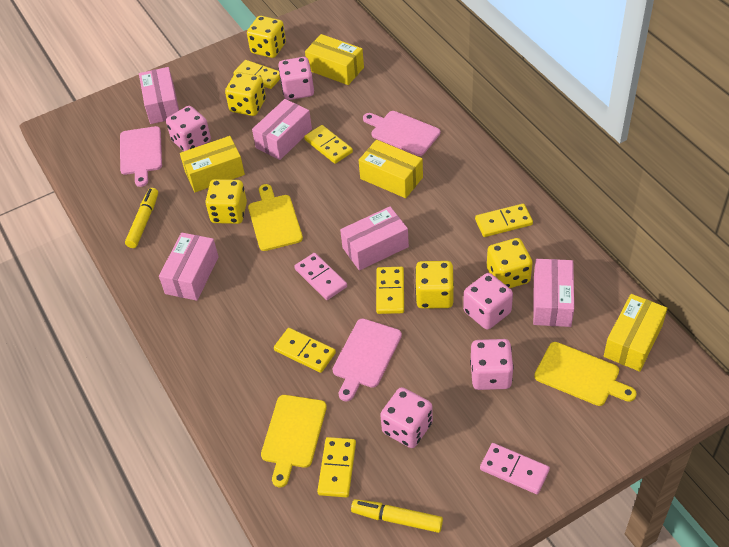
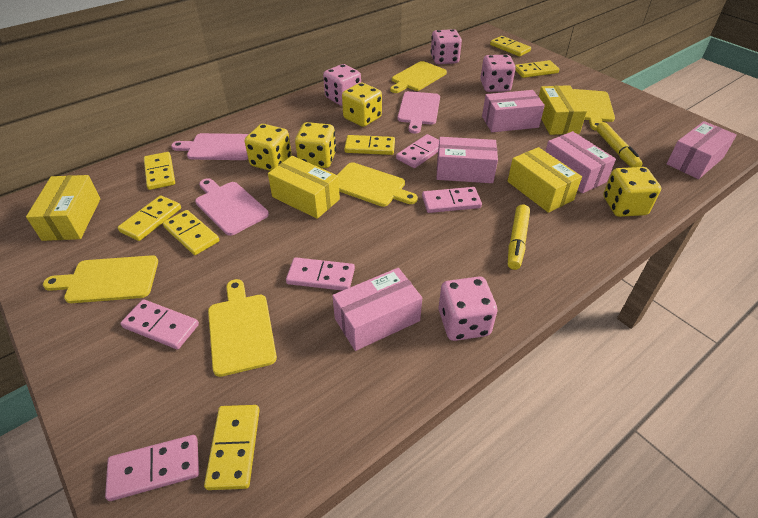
pink dice: [166,106,211,151] [278,57,314,100] [380,387,433,448] [463,273,513,330] [470,339,514,390] = 5 -> [323,64,361,106] [431,29,462,64] [439,277,497,341] [480,55,516,92] = 4
pink domino: [294,253,347,300] [480,443,550,494] = 2 -> [105,435,199,501] [121,299,199,349] [286,257,355,291] [396,134,439,168] [422,187,482,213] = 5
yellow cutting board: [248,184,303,251] [261,395,327,487] [534,342,637,406] = 3 -> [43,255,158,303] [208,279,277,377] [337,162,418,207] [390,61,447,93] [573,89,615,131] = 5
yellow dice: [205,179,247,224] [225,72,266,116] [247,16,286,58] [415,261,454,309] [487,238,533,288] = 5 -> [245,124,292,171] [295,122,336,168] [342,83,382,127] [603,167,661,217] = 4
yellow domino: [233,60,280,89] [274,328,336,373] [304,125,353,164] [317,437,356,498] [376,267,404,314] [475,204,533,237] = 6 -> [118,195,181,241] [144,152,175,190] [163,210,219,255] [204,405,260,490] [344,135,395,155] [490,36,531,57] [515,60,559,78] = 7

